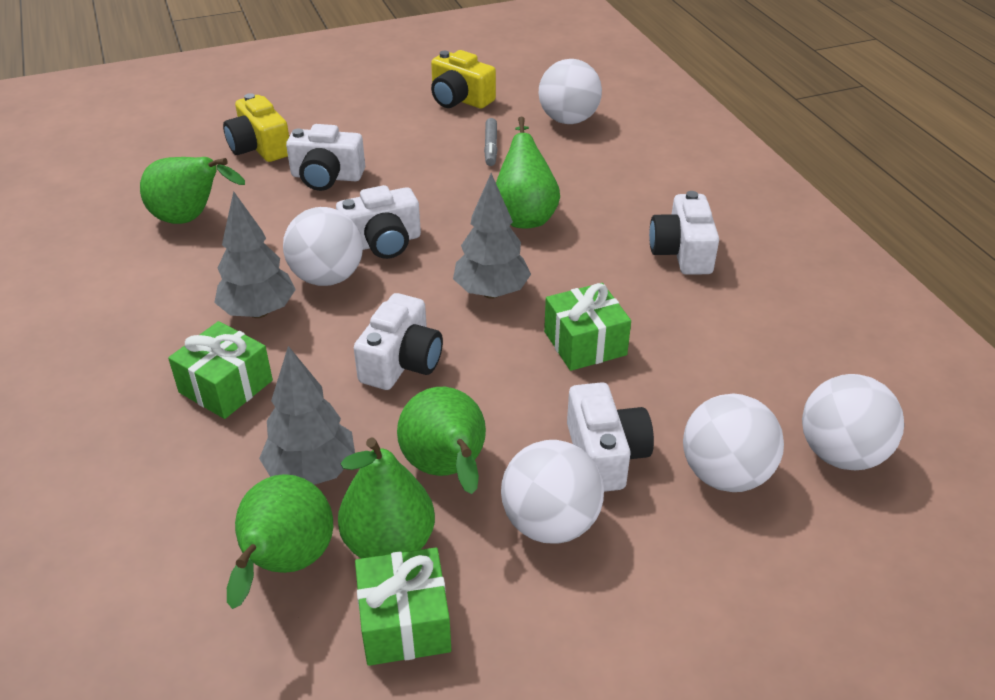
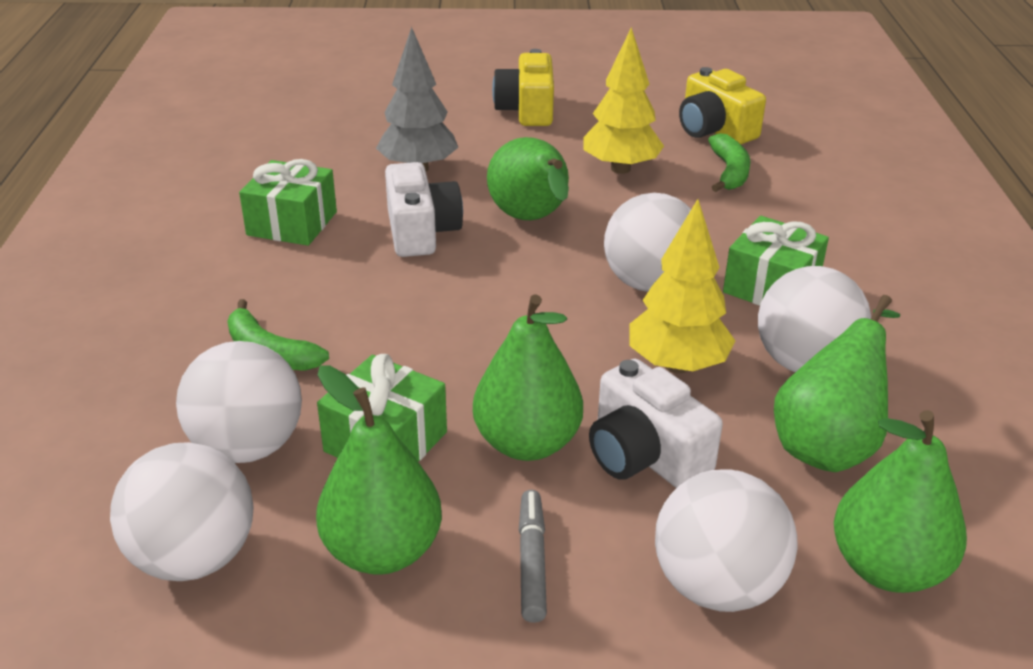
green banana: none = 0 -> [227,299,329,371] [708,133,751,192] = 2
grey tree: [214,191,296,318] [259,346,355,485] [453,173,531,299] = 3 -> [376,27,459,172] = 1
white camera: [286,124,365,191] [336,185,421,259] [354,293,443,390] [567,382,654,492] [649,191,719,275] = 5 -> [385,162,463,257] [589,359,723,488] = 2
yellow tree: none = 0 -> [583,27,664,174] [629,199,735,374] = 2

